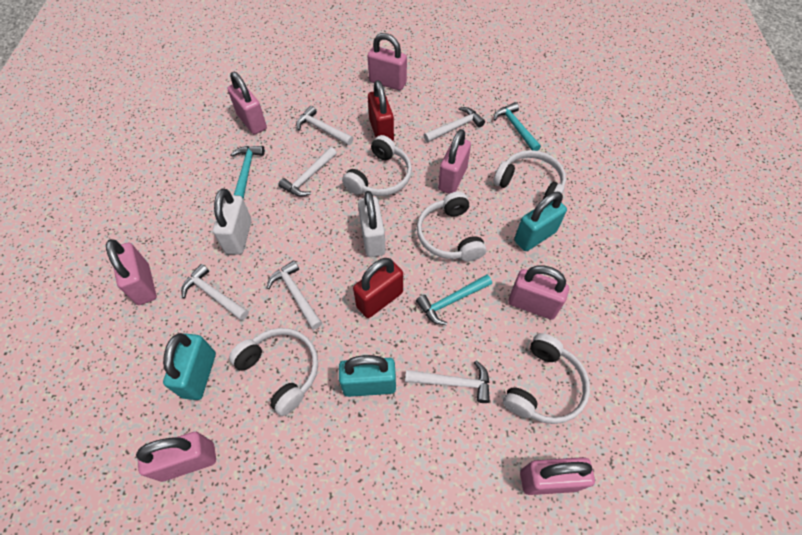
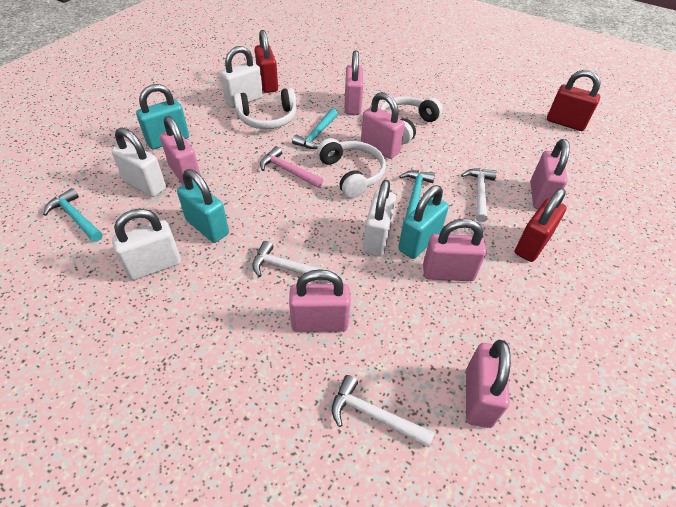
pink hammer: none = 0 -> [260,146,323,188] = 1
red padlock: [353,258,403,318] [368,80,394,141] = 2 -> [255,30,278,93] [515,188,567,262] [547,70,601,131] = 3
white hammer: [181,264,249,321] [267,260,322,330] [279,147,337,197] [296,106,353,145] [405,360,490,403] [424,107,485,142] = 6 -> [252,241,335,284] [332,375,435,448] [461,168,497,222] = 3
white headphones: [229,328,318,416] [342,135,412,196] [417,192,486,262] [493,150,566,199] [503,333,590,424] = 5 -> [234,88,296,129] [317,138,386,198] [380,96,443,144] = 3
white padlock: [213,188,252,255] [358,191,386,257] = 2 -> [111,128,166,197] [112,209,181,280] [220,46,263,108] [363,180,396,257] = 4

